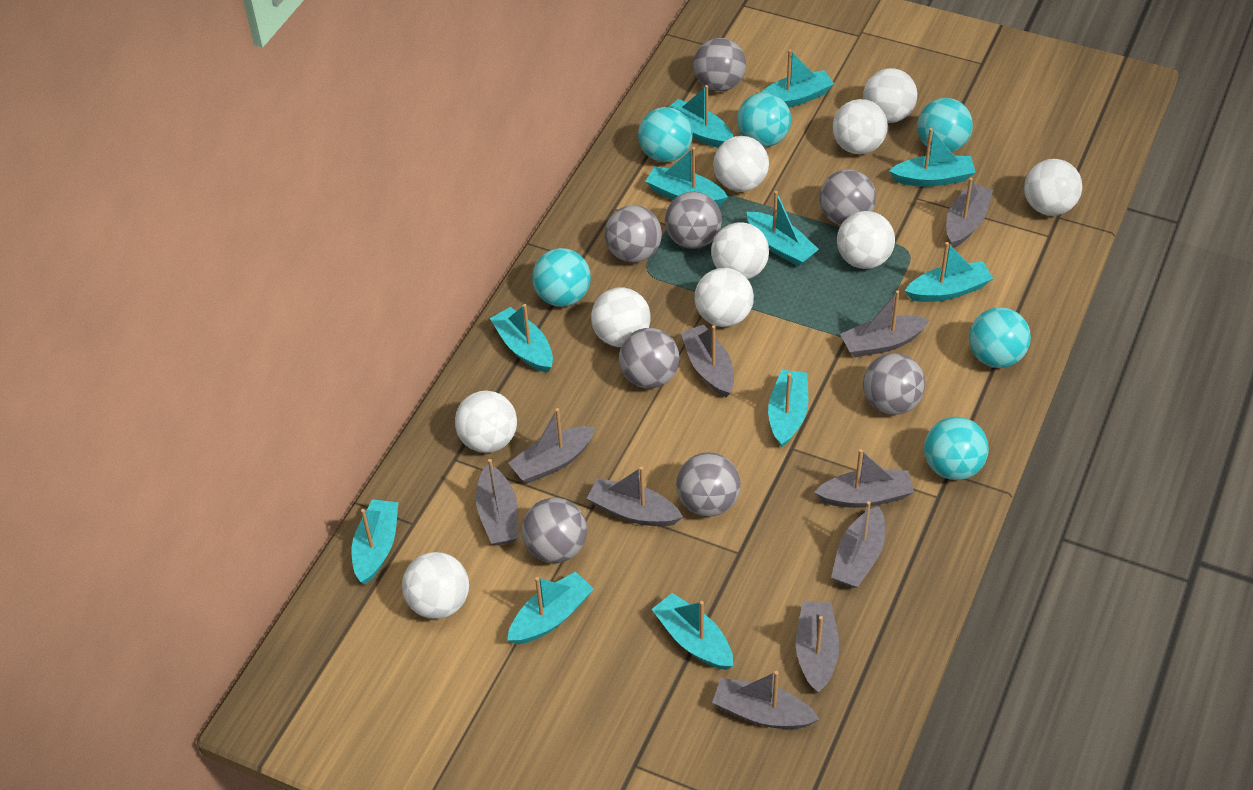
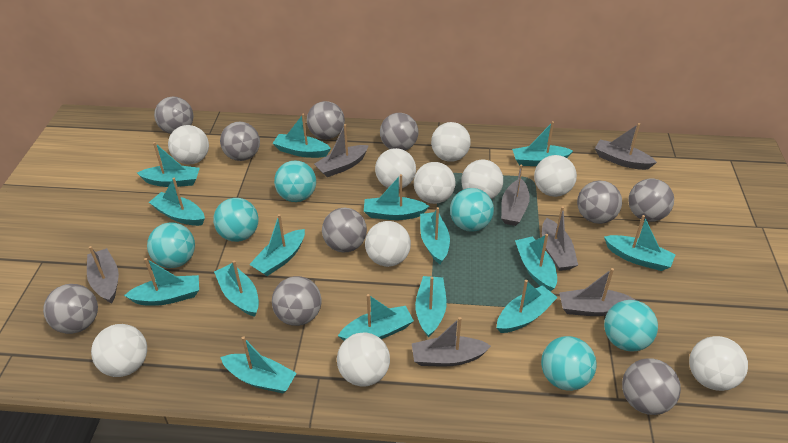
grey ball: [522,498,587,563] [605,205,662,263] [619,328,680,388] [665,191,722,249] [676,452,741,517] [693,38,746,92] [819,169,876,225] [863,353,925,415] = 8 -> [43,284,98,334] [154,97,193,134] [220,122,260,161] [272,276,321,326] [307,101,345,139] [322,208,367,252] [380,113,418,151] [577,180,622,224] [622,358,681,415] [628,179,674,222] = 10
grey boat: [476,459,519,545] [508,408,596,483] [587,466,683,527] [681,325,734,397] [712,671,819,729] [796,602,839,693] [814,449,914,508] [831,501,885,588] [840,290,929,357] [946,178,993,248] = 10 -> [87,246,119,303] [314,124,369,177] [412,317,491,366] [501,165,530,226] [542,206,578,271] [559,268,635,316] [595,123,657,170] = 7
turquoise boat: [352,499,398,584] [490,304,553,373] [507,572,594,645] [645,147,728,207] [652,593,733,670] [669,85,734,148] [747,191,819,266] [760,50,834,108] [768,370,808,447] [889,128,976,187] [905,242,993,302] = 11 -> [124,258,199,306] [137,142,200,187] [149,178,205,226] [214,260,259,317] [221,336,297,393] [249,214,305,276] [273,113,331,158] [338,294,414,341] [364,174,429,220] [415,276,446,338] [420,207,450,264] [497,280,558,333] [512,121,573,166] [515,234,557,291] [604,215,676,271] = 15

